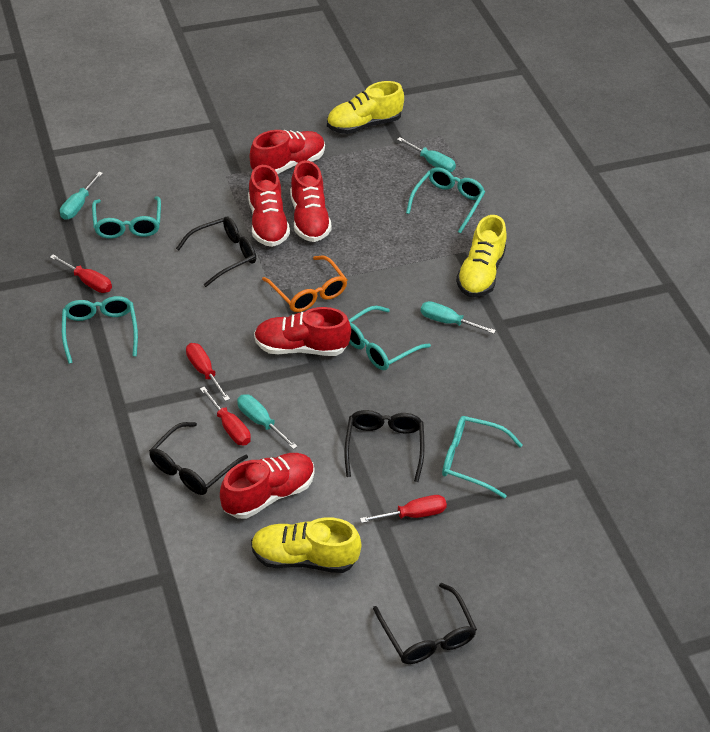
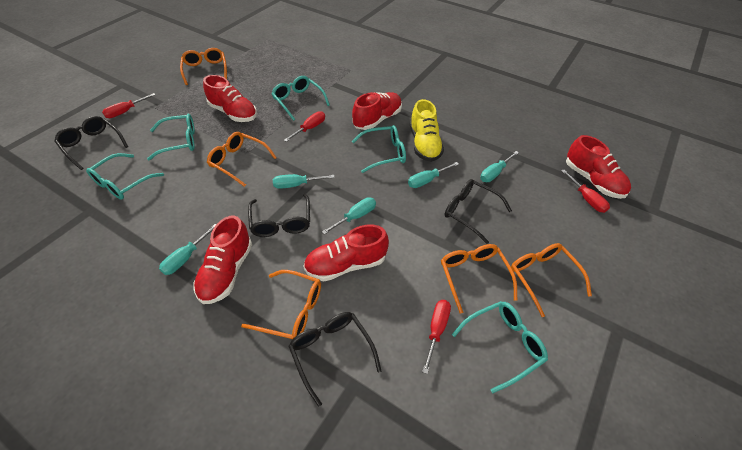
orange glasses: [262,256,347,312] = 1 -> [180,48,227,85] [207,132,277,187] [241,270,321,339] [441,244,517,314] [511,243,592,317] = 5
turquoise screwdriver: [60,172,103,220] [237,394,298,449] [397,137,456,172] [421,301,496,334] = 4 -> [159,224,216,275] [273,174,335,189] [322,197,376,235] [408,162,459,188] [480,151,519,182] = 5
yellow shoe: [251,517,361,573] [327,81,404,134] [456,215,507,297] = 3 -> [410,99,444,162] = 1

